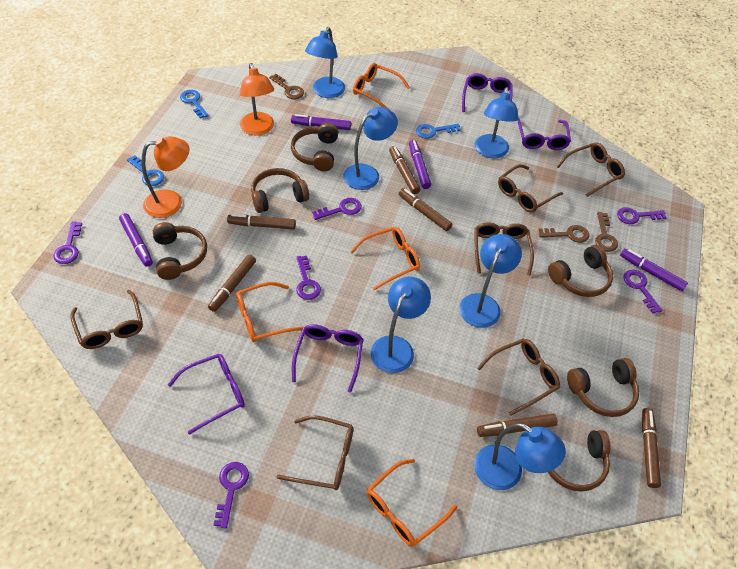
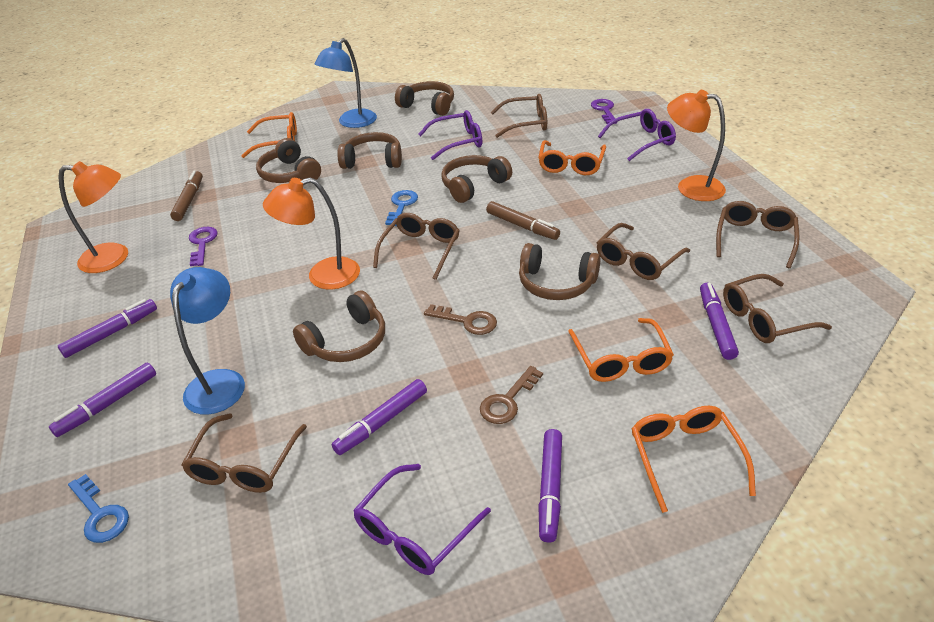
blue key: [127,155,164,186] [180,90,209,119] [416,124,461,139] = 3 -> [68,474,129,543] [385,190,418,226] = 2
blue lamp: [305,27,345,98] [343,107,398,190] [371,276,431,373] [459,234,522,328] [474,423,566,490] [475,87,519,158] = 6 -> [170,267,245,414] [314,38,377,128] = 2
brown key: [269,74,304,99] [539,225,589,243] [595,212,618,252] = 3 -> [424,304,497,335] [480,366,543,424] = 2
brown marker: [208,255,256,312] [227,214,296,229] [389,146,421,194] [399,188,452,231] [477,414,558,437] [642,408,661,488] = 6 -> [170,171,203,221] [486,201,560,240] = 2
orange lamp: [142,136,190,218] [240,63,274,136] = 2 -> [58,161,128,273] [263,178,360,290] [667,90,726,201] = 3
purple glasses: [168,354,245,435] [292,324,363,393] [462,73,512,112] [517,119,571,150] = 4 -> [353,464,491,575] [419,110,482,160] [598,109,676,161] = 3
purple key: [53,222,82,264] [214,462,249,529] [296,256,321,300] [312,198,362,220] [617,207,667,224] [624,270,663,314] = 6 -> [189,227,217,266] [591,99,617,124] = 2
purple marker: [119,213,153,267] [291,114,351,130] [409,140,431,189] [620,248,688,291] = 4 -> [49,363,156,437] [58,299,157,358] [332,379,427,455] [538,429,562,543] [700,283,739,360] = 5

